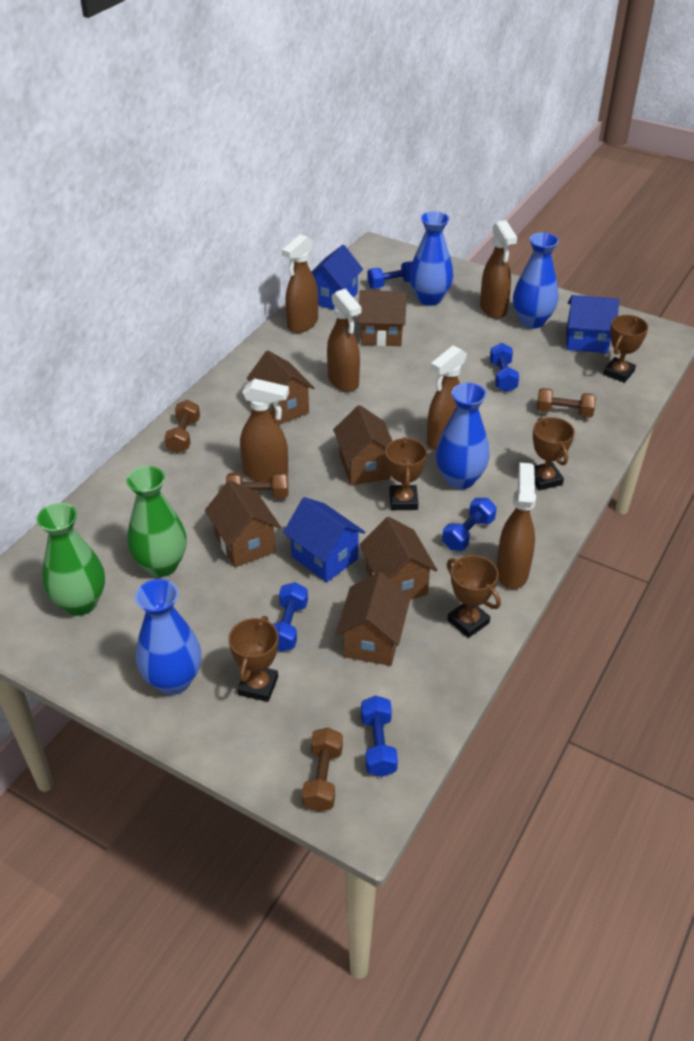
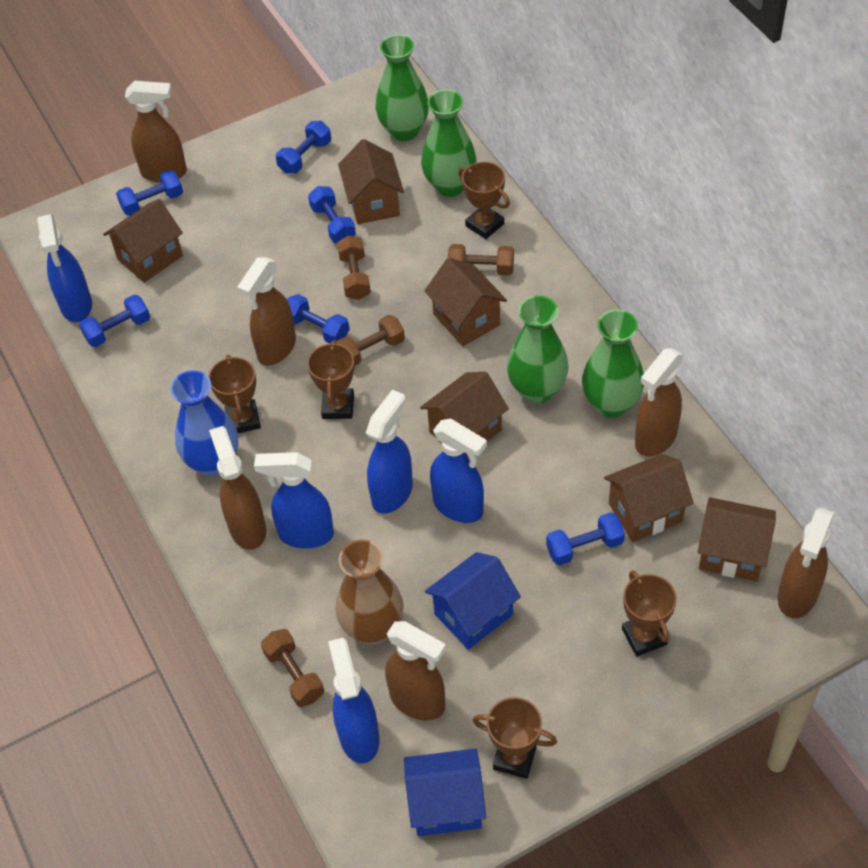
blue dumbbell: [273,582,308,652] [361,696,398,777] [367,261,413,289] [442,498,497,551] [490,343,519,392] = 5 -> [79,295,150,347] [116,170,183,216] [276,121,331,174] [287,294,350,344] [308,186,356,243] [546,512,625,565] = 6
blue house: [283,497,365,582] [311,245,363,310] [566,295,619,353] = 3 -> [404,749,486,836] [425,552,521,650] = 2
blue spray bottle: none = 0 -> [37,214,92,322] [254,452,334,549] [328,638,379,764] [366,390,413,514] [430,418,487,523] = 5
blue vase: [135,579,201,695] [410,211,453,306] [436,383,490,489] [513,233,559,329] = 4 -> [170,370,238,476] = 1
brown vase: none = 0 -> [335,540,404,644] = 1
green vase: [36,503,105,616] [126,466,187,577] = 2 -> [375,35,429,141] [421,89,476,197] [507,295,569,403] [582,309,644,418] = 4

